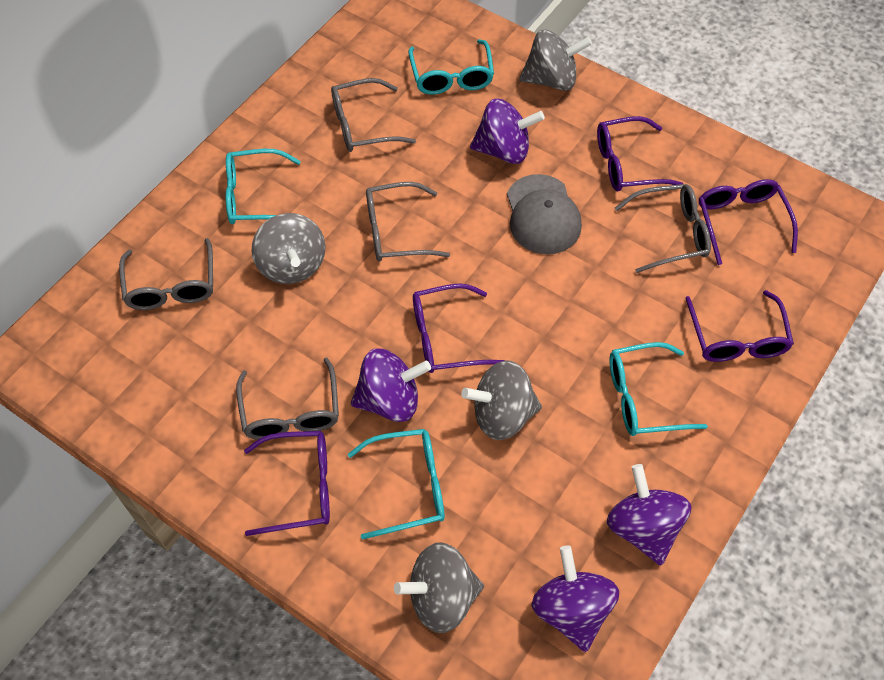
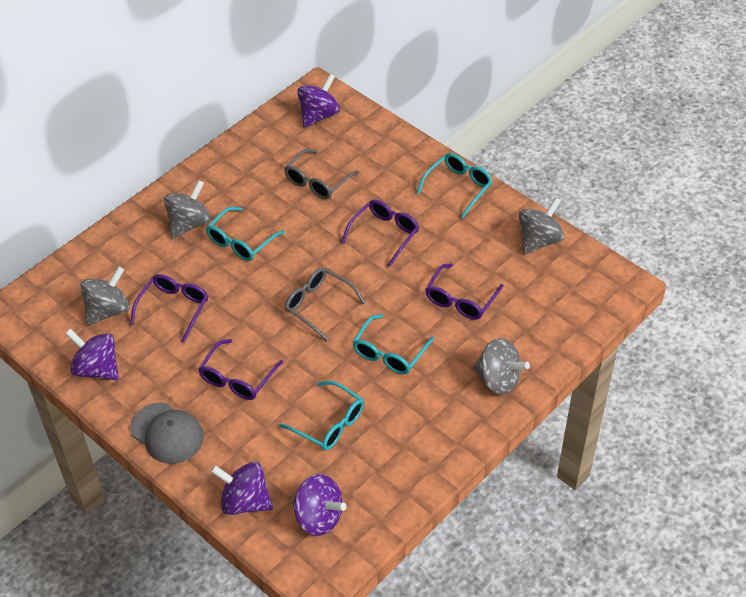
grey glasses: [119,238,213,310] [236,357,339,440] [331,78,416,152] [366,182,450,262] [615,184,711,273] = 5 -> [284,149,359,199] [285,267,365,341] = 2
purple glasses: [244,431,330,536] [413,283,505,373] [597,116,683,191] [685,290,794,362] [699,179,798,265] = 5 -> [130,274,208,343] [198,339,283,400] [342,199,419,267] [425,264,503,320] = 4

